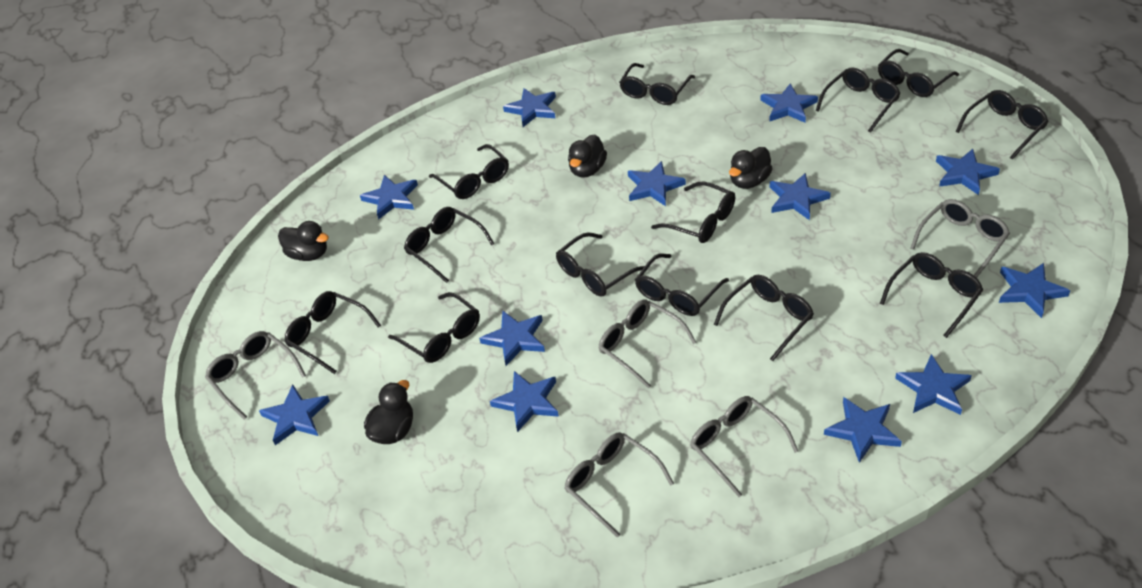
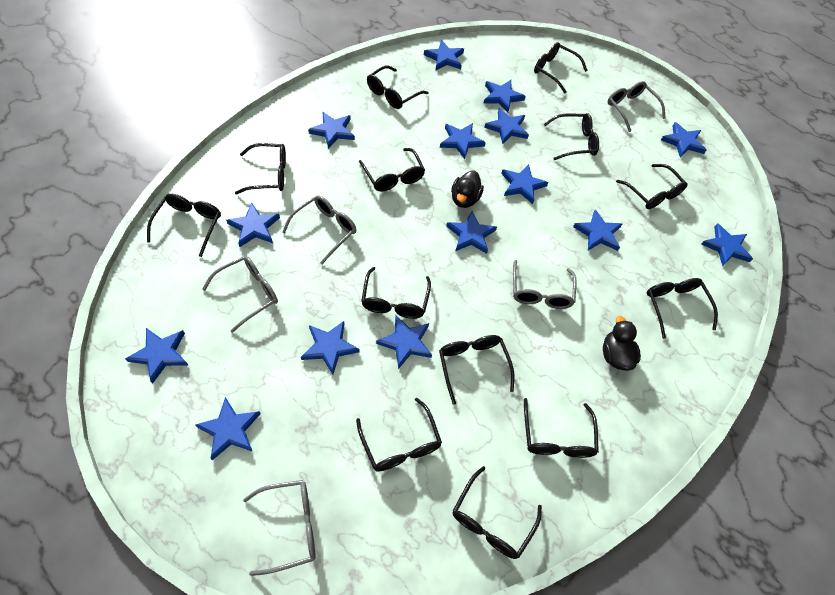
black duck: [278,221,329,261] [364,380,413,444] [568,134,607,178] [729,147,773,189] = 4 -> [451,170,484,208] [603,316,641,371] = 2
blue star: [259,384,330,445] [360,175,418,220] [479,311,545,366] [490,371,559,432] [503,88,556,127] [628,161,686,206] [761,84,818,123] [770,173,831,220] [824,397,902,463] [895,354,972,415] [936,149,1000,195] [999,263,1070,318] = 12 -> [125,328,188,384] [195,397,261,460] [226,202,280,247] [301,321,360,375] [308,111,355,149] [376,316,432,369] [424,40,464,70] [440,123,486,159] [446,211,497,254] [483,80,526,112] [484,108,529,144] [501,164,548,204] [573,209,622,251] [661,122,706,157] [701,223,753,266] = 15

